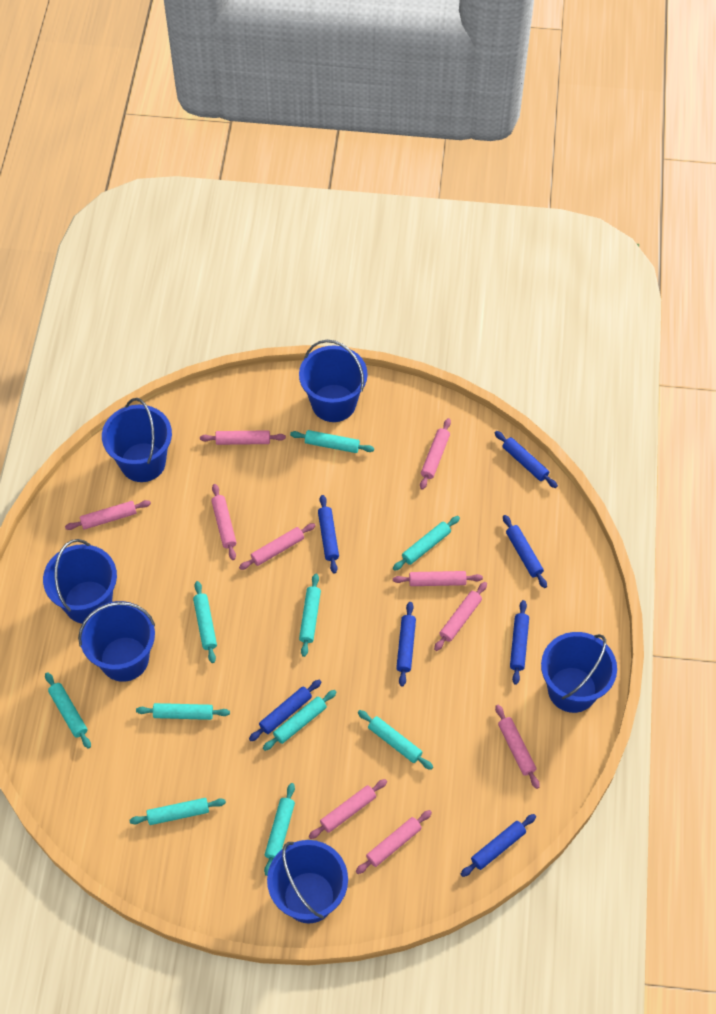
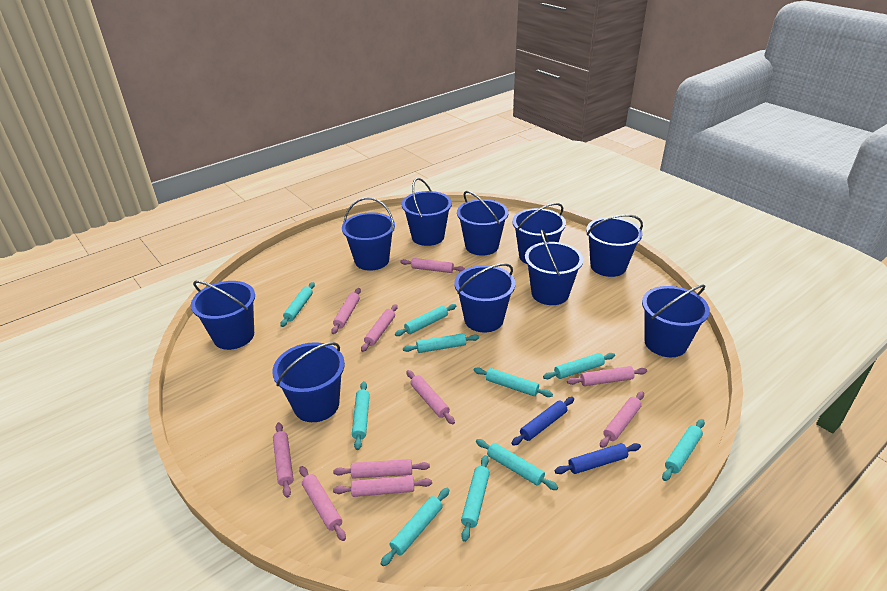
blue bucket: [43,539,117,624] [78,601,155,682] [102,398,172,482] [267,840,348,923] [299,340,368,422] [541,632,617,713] = 6 -> [191,281,255,350] [272,342,345,422] [342,198,395,271] [402,178,452,246] [454,263,515,332] [457,191,509,256] [512,203,566,265] [525,230,583,305] [586,214,643,277] [642,285,710,357] = 10
blue rolling pin: [249,680,321,741] [318,495,339,573] [396,602,416,686] [461,814,536,877] [495,431,558,488] [503,515,547,588] [510,600,529,685] = 7 -> [511,397,574,446] [554,443,641,474] = 2

